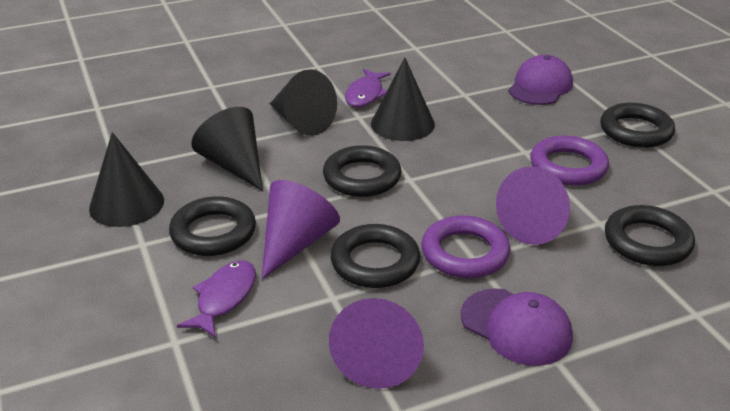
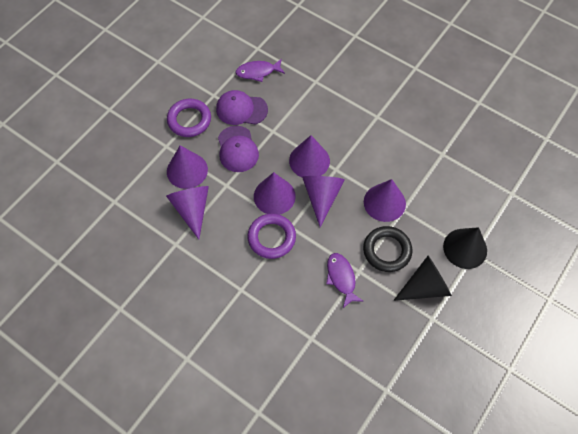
black cone: [89,132,164,227] [191,107,263,191] [270,69,337,136] [371,57,435,141] = 4 -> [393,256,452,301] [443,227,487,269] = 2
black ring: [169,196,256,256] [323,145,402,197] [330,224,420,288] [600,103,675,148] [605,205,695,266] = 5 -> [363,226,412,272] = 1
purple cone: [261,180,340,279] [329,298,424,389] [496,167,570,245] = 3 -> [166,186,209,239] [167,145,208,189] [254,172,296,215] [289,135,330,177] [302,176,345,227] [364,179,406,222] = 6

